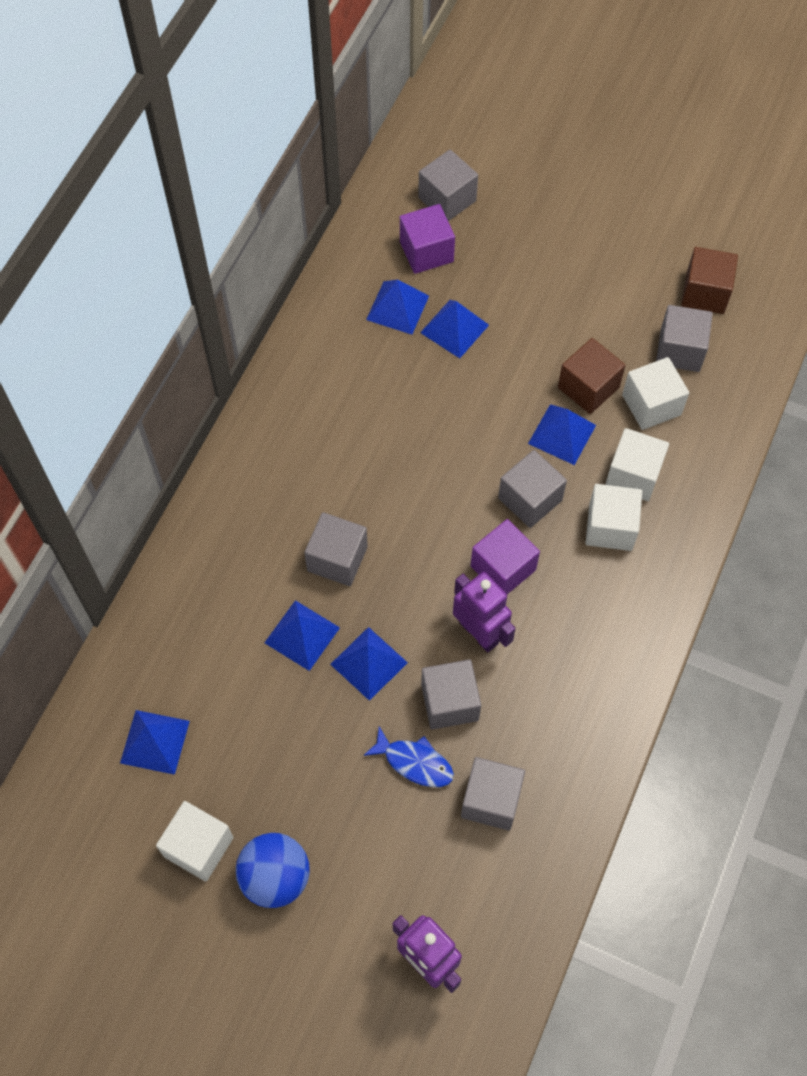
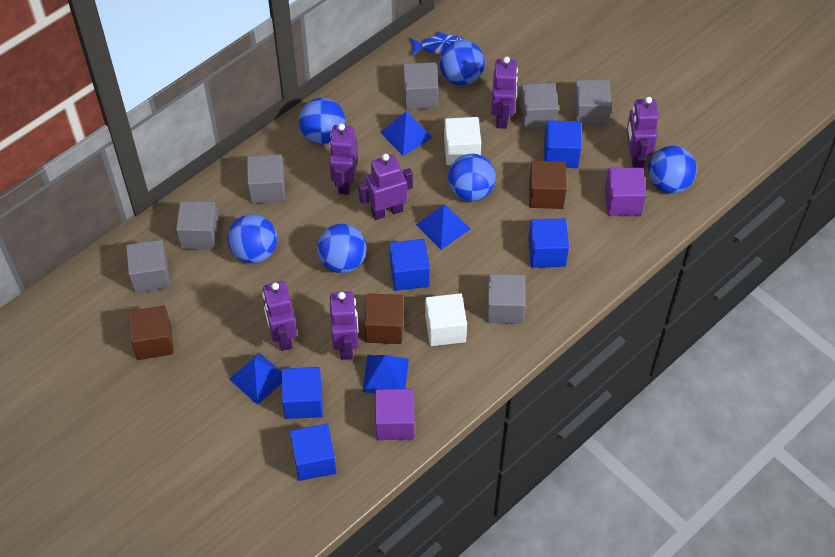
blue ball: [236,833,309,908] = 1 -> [227,214,277,263] [299,98,346,145] [317,224,367,273] [439,40,485,85] [448,154,496,202] [648,146,697,193] = 6
blue cube: none = 0 -> [282,367,323,419] [290,424,337,481] [389,239,430,291] [528,218,569,268] [544,120,581,168] = 5
blue pyramid: [120,710,190,775] [264,600,340,671] [330,627,408,701] [366,280,429,335] [420,300,489,358] [528,404,596,465] = 6 -> [229,352,282,405] [363,355,409,393] [380,112,433,156] [416,204,470,250] = 4
brown cube: [558,338,626,414] [681,247,738,314] = 2 -> [128,305,174,360] [364,293,404,344] [529,161,567,209] = 3
grey cube: [304,512,368,586] [418,150,478,221] [421,659,481,730] [461,757,525,831] [498,450,567,528] [656,305,713,372] = 6 -> [126,240,170,293] [176,201,219,250] [247,154,285,204] [403,62,438,110] [487,274,525,324] [520,83,559,131] [573,80,612,126] = 7
purple robot: [393,915,462,993] [453,572,516,653] = 2 -> [262,281,297,351] [329,123,358,195] [330,291,359,360] [358,154,413,220] [491,57,518,129] [626,97,659,168] = 6
white cube: [156,801,234,881] [586,484,642,551] [605,428,669,501] [622,357,689,430] = 4 -> [425,293,467,346] [444,117,481,165] = 2

